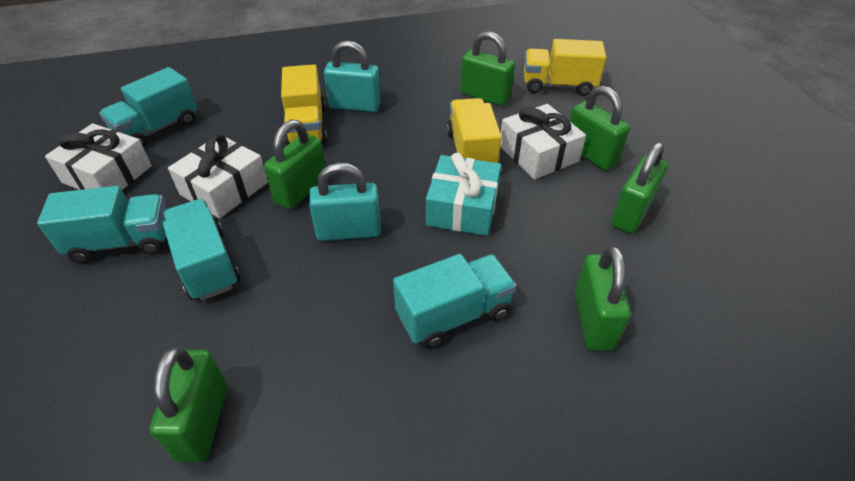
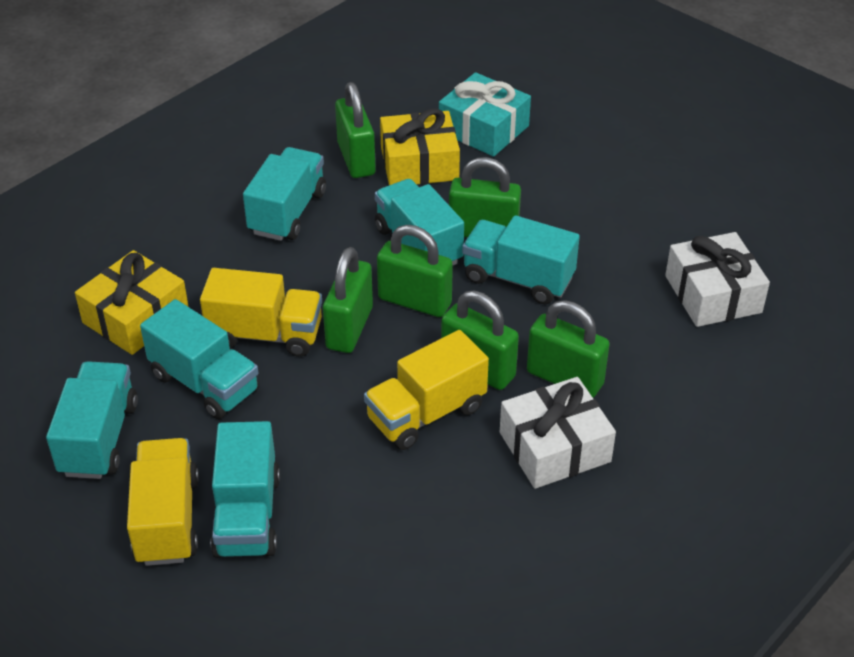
turquoise padlock: [309,163,381,241] [324,41,381,112] = 2 -> none = 0
turquoise truck: [37,186,167,263] [99,67,197,148] [163,199,240,301] [393,254,516,349] = 4 -> [46,361,138,479] [140,299,259,419] [210,421,280,558] [243,147,326,241] [375,179,464,265] [462,215,580,304] = 6
white gift: [45,123,152,190] [168,134,268,218] [500,104,586,179] = 3 -> [500,377,616,489] [665,232,770,327] = 2
yellow gift: none = 0 -> [75,250,189,355] [380,108,460,185] = 2

